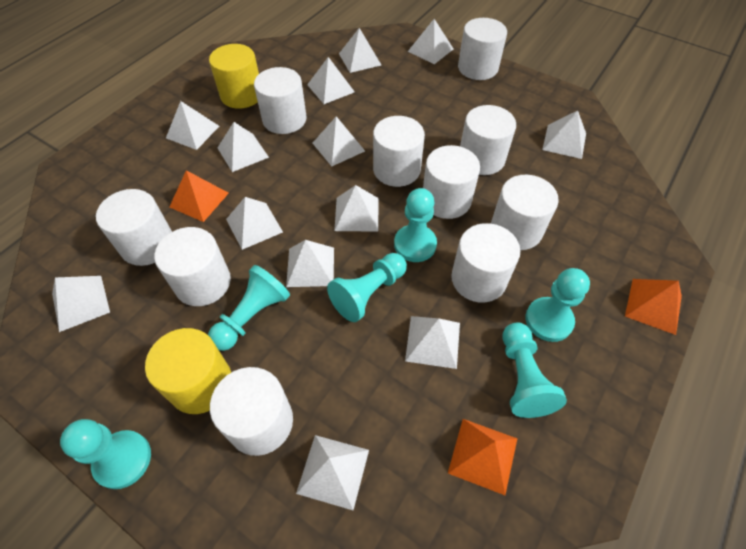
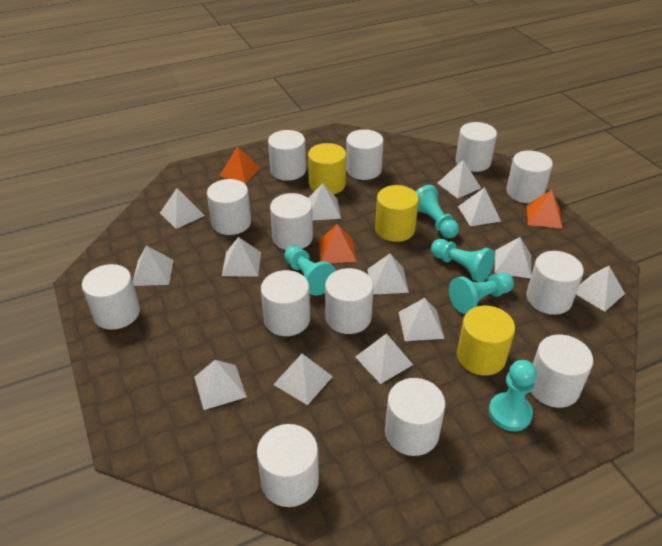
turquoise pawn: [60,419,151,489] [208,265,290,351] [327,253,407,322] [394,188,437,262] [503,322,567,418] [525,268,590,342] = 6 -> [284,245,336,296] [416,185,459,238] [431,239,495,282] [449,273,514,314] [489,360,537,431] = 5
white cylinder: [96,189,172,266] [154,227,231,306] [210,367,293,456] [254,67,306,134] [373,116,425,187] [423,145,480,219] [451,223,520,303] [458,18,507,80] [460,105,516,175] [491,175,559,250] = 10 -> [82,264,140,330] [207,179,251,235] [257,424,319,507] [261,270,310,336] [268,130,306,181] [270,193,313,250] [325,268,374,334] [346,129,384,180] [385,378,445,456] [456,122,497,172] [506,150,553,203] [526,251,584,315] [531,335,593,408] = 13
yellow cylinder: [145,328,231,414] [209,44,259,109] = 2 -> [308,143,346,195] [375,185,419,242] [457,306,515,376] = 3

